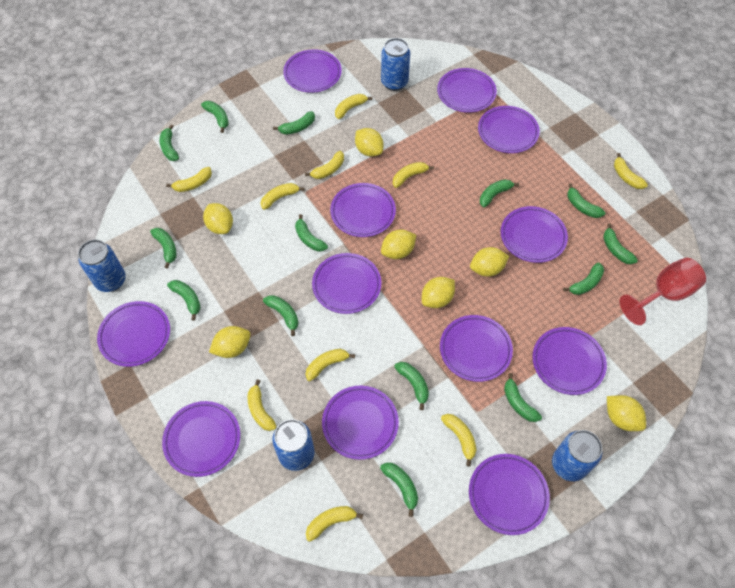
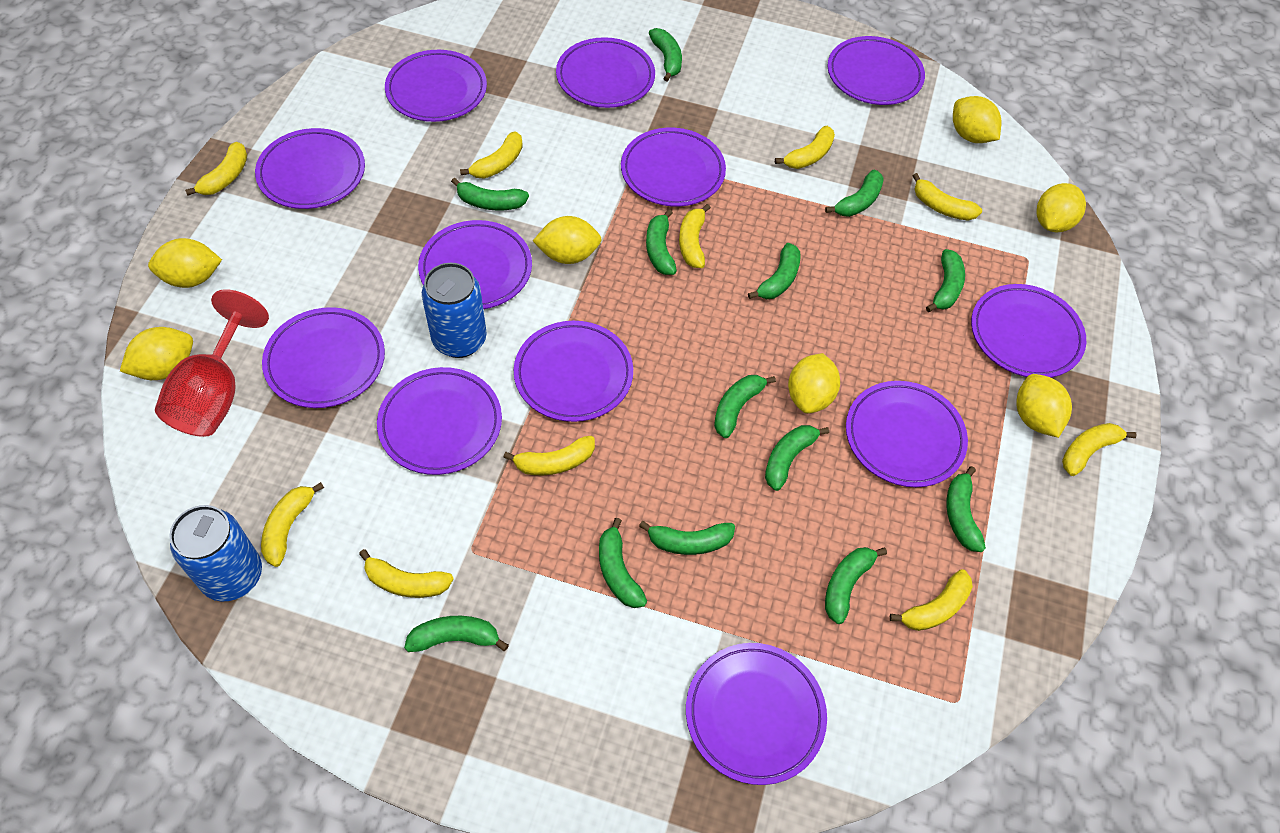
blue can: [78,239,126,292] [272,419,315,471] [381,38,410,91] [552,430,602,481] = 4 -> [169,505,262,601] [422,263,487,358] = 2
green banana: [150,228,176,269] [160,125,179,161] [167,280,201,321] [201,101,229,133] [263,295,298,336] [273,111,315,135] [295,214,328,252] [380,463,418,517] [394,362,429,410] [480,179,519,208] [504,373,542,422] [563,262,604,295] [567,183,605,218] [603,224,638,264] = 14 -> [404,616,509,652] [451,178,529,210] [599,518,647,608] [639,521,735,555] [646,209,677,275] [649,28,682,81] [714,375,776,438] [748,243,801,299] [765,425,829,491] [825,169,884,217] [825,547,887,624] [926,249,965,312] [946,466,986,552] = 13

